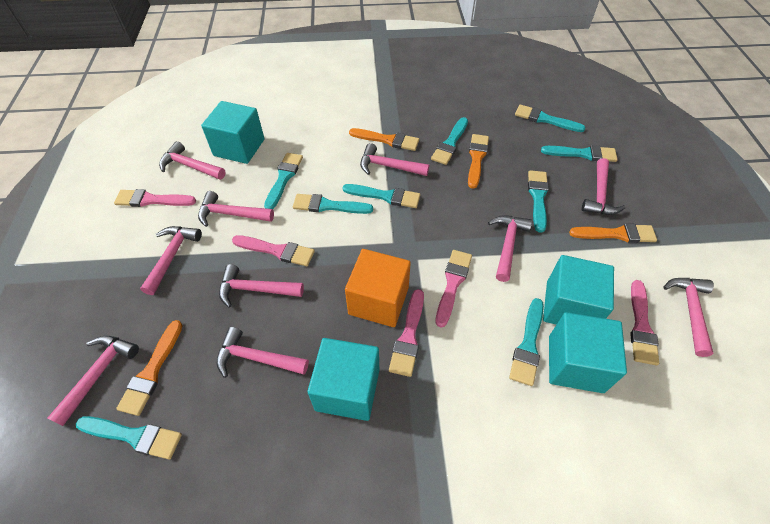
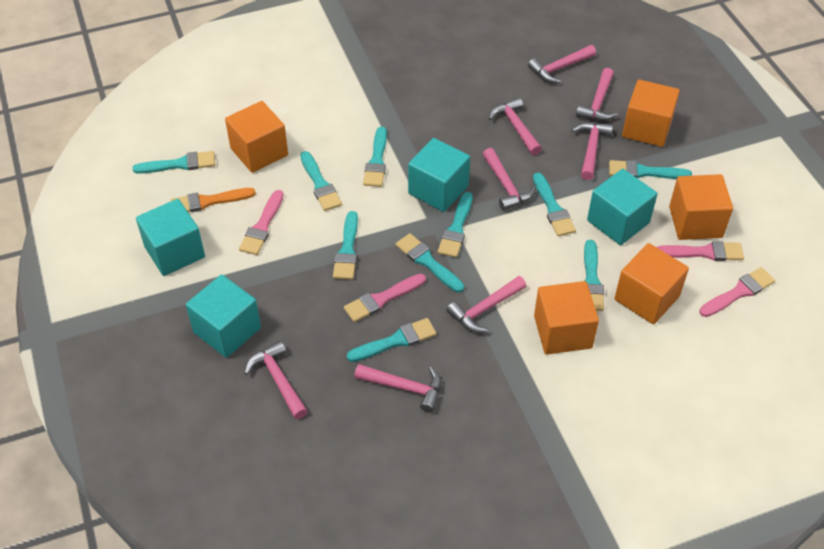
orange brush: [116,320,183,416] [349,128,419,151] [468,134,489,189] [569,223,657,243] = 4 -> [171,188,255,212] = 1
orange cube: [345,249,411,327] = 1 -> [225,101,288,173] [534,281,599,354] [614,243,689,324] [622,79,680,147] [669,174,733,240] = 5
pink brush: [114,189,196,207] [232,235,315,266] [389,289,424,377] [435,250,472,328] [630,280,659,365] = 5 -> [239,190,284,255] [344,274,426,322] [657,241,744,261] [699,267,775,317] = 4
pink hammer: [47,336,139,426] [140,226,202,295] [159,141,226,180] [198,191,274,227] [216,327,309,378] [219,264,304,308] [360,143,429,176] [488,215,532,282] [582,158,626,215] [663,278,714,357] = 10 -> [245,341,308,419] [354,364,442,413] [447,276,526,333] [483,148,536,211] [489,97,542,155] [528,45,596,83] [571,122,613,180] [576,68,618,121] = 8
turquoise brush: [76,416,182,459] [264,153,303,209] [293,194,373,214] [342,184,420,208] [431,117,468,165] [509,298,544,386] [515,105,586,132] [528,170,549,233] [541,145,618,162] = 9 -> [133,151,215,174] [300,151,342,211] [333,211,358,280] [347,318,436,362] [363,127,387,187] [396,233,464,293] [438,192,472,258] [533,173,576,236] [584,240,604,311] [609,160,692,179] = 10

